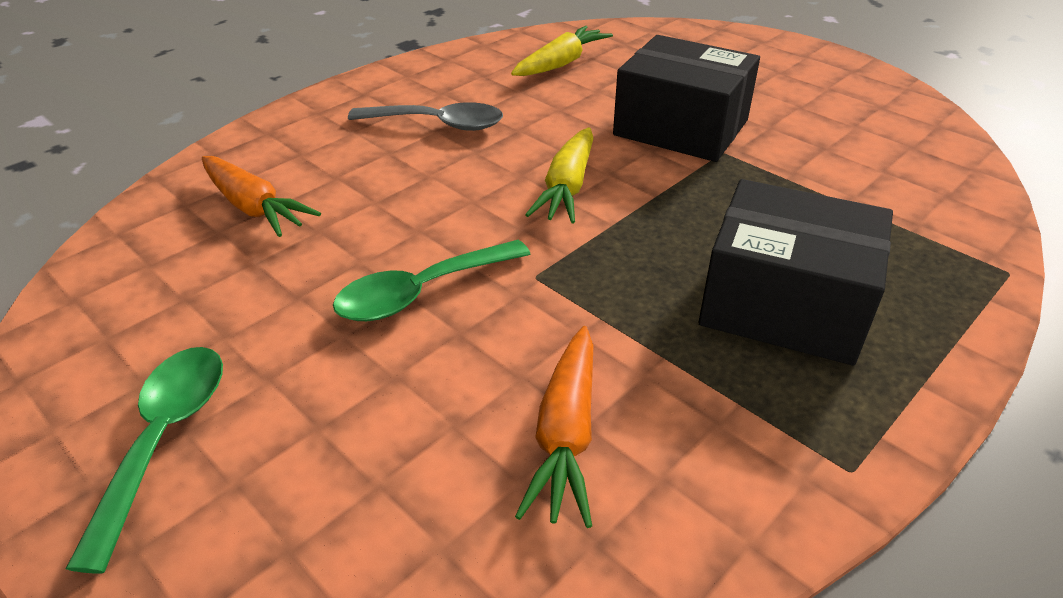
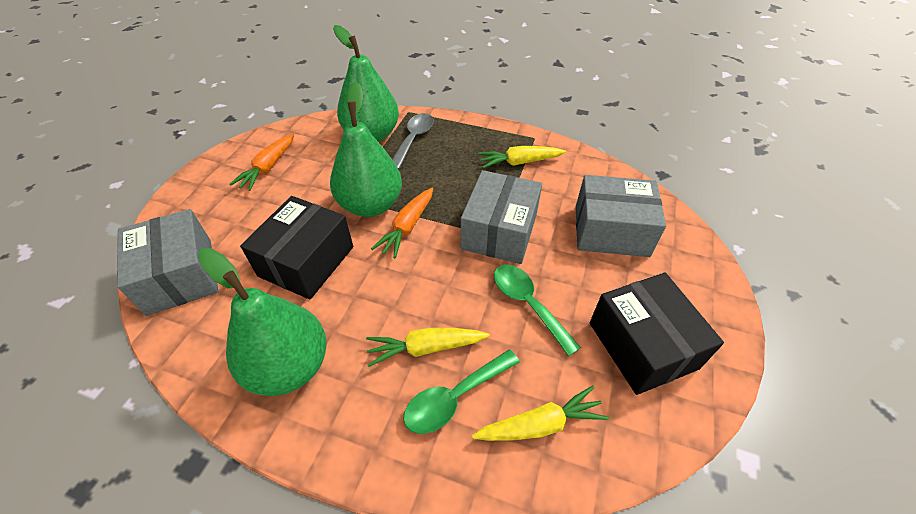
green pear: none = 0 -> [198,248,327,396] [330,82,402,217] [333,25,399,142] = 3
grey box: none = 0 -> [117,209,219,316] [461,170,542,264] [576,175,666,257] = 3
yellow carrot: [511,26,613,76] [525,127,594,223] = 2 -> [366,328,490,367] [472,386,609,441] [478,146,566,168] = 3

